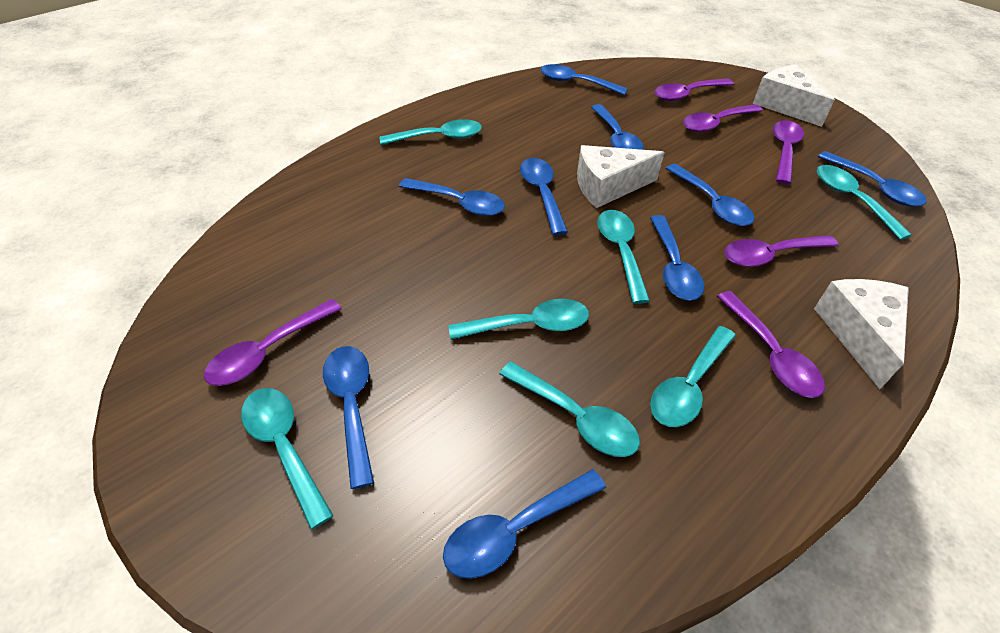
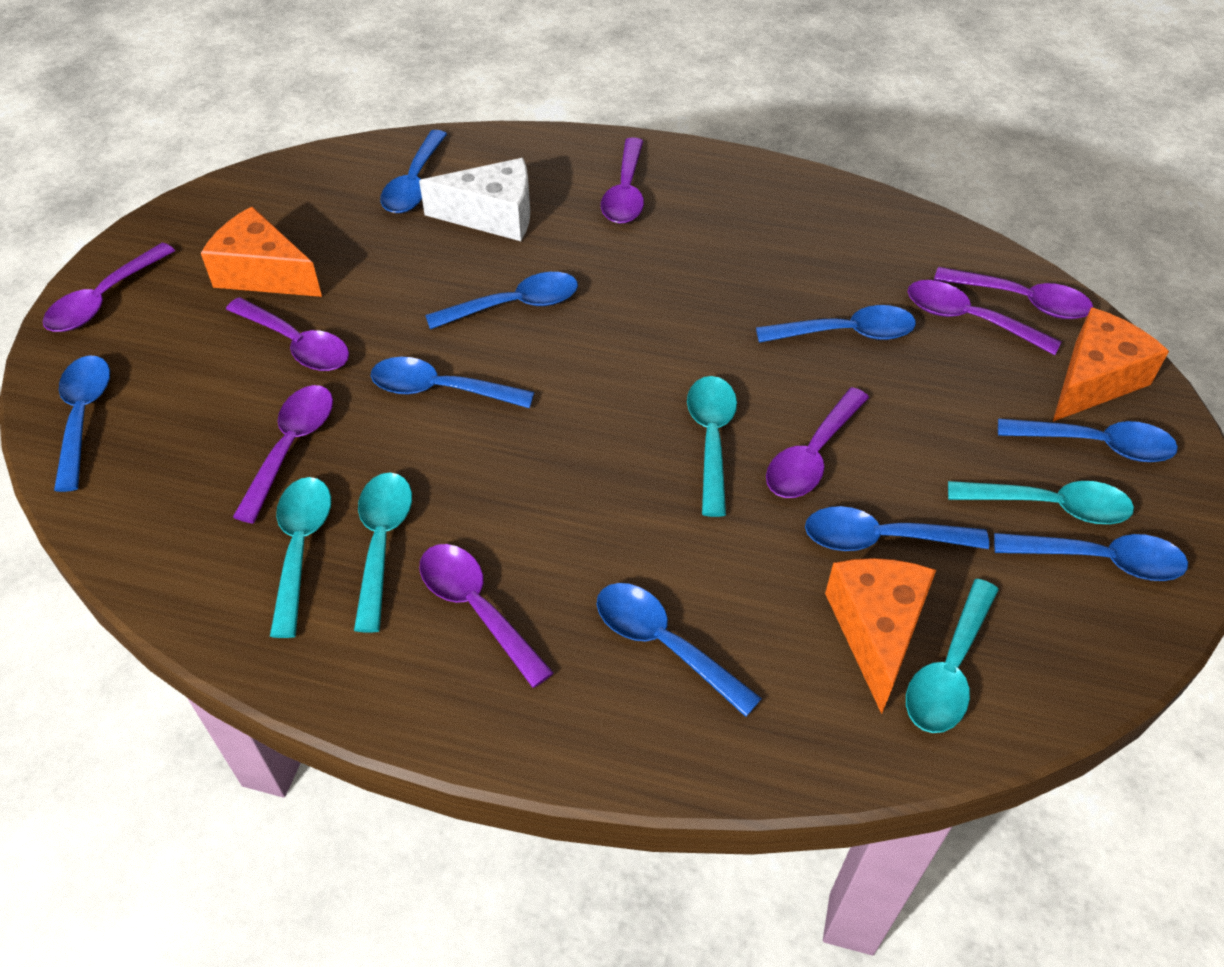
orange cheese: none = 0 -> [201,206,322,297] [825,558,936,714] [1053,307,1169,422] = 3
purple spoon: [204,299,342,386] [655,78,734,101] [683,104,763,132] [717,291,825,398] [724,235,838,267] [773,120,804,184] = 6 -> [43,243,175,332] [226,297,349,371] [233,385,333,523] [419,544,554,688] [601,137,644,224] [766,387,869,498] [908,280,1061,355] [934,267,1093,319] = 8
turquoise spoon: [241,388,334,529] [379,119,482,145] [448,299,589,340] [499,362,640,457] [597,210,650,304] [650,326,736,427] [817,165,912,240] = 7 -> [270,477,331,638] [354,472,412,633] [687,376,737,517] [906,579,999,733] [948,481,1134,524] = 5
white cheese: [577,145,665,208] [753,65,835,127] [814,279,909,389] = 3 -> [419,158,530,241] = 1

